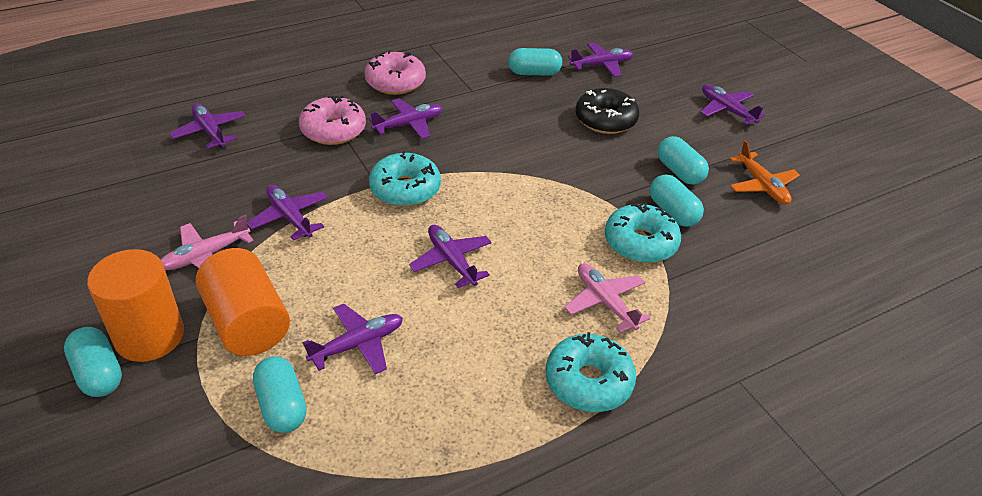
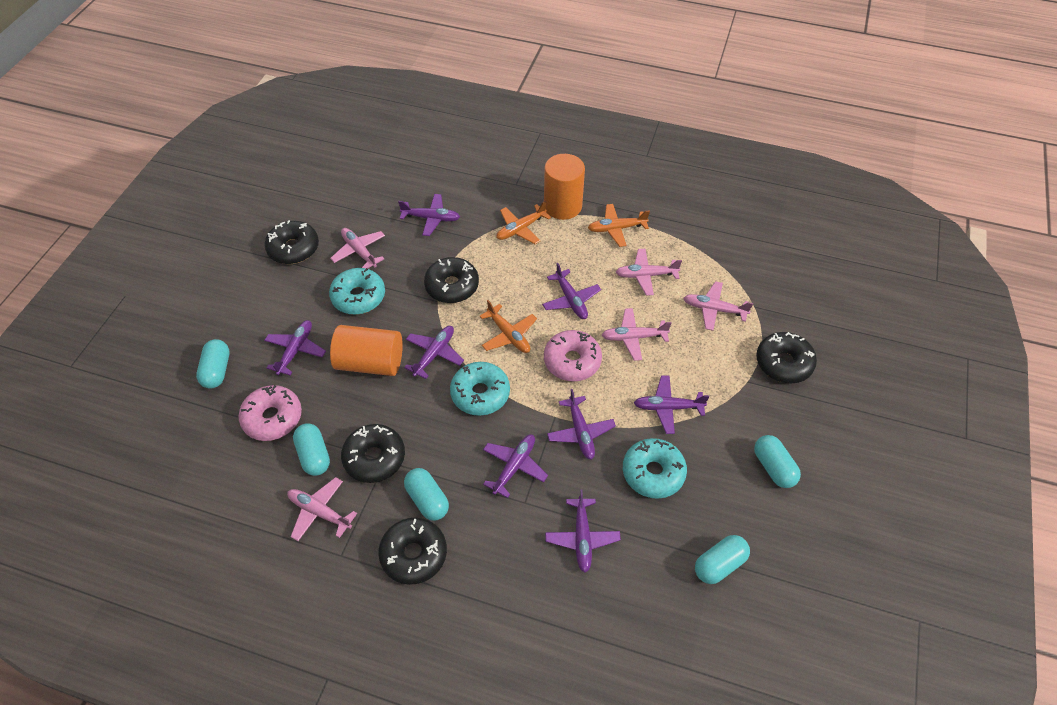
black donut: [575,88,639,134] = 1 -> [264,220,319,264] [341,424,405,483] [378,518,447,585] [424,257,479,303] [756,332,817,383] = 5
orange plane: [730,140,800,205] = 1 -> [479,300,537,353] [497,201,551,244] [588,204,650,247] = 3
pink plane: [160,215,254,270] [565,263,650,333] = 2 -> [287,477,357,541] [330,228,385,269] [602,308,671,361] [616,249,682,296] [684,281,753,331] = 5
purple plane: [170,103,246,148] [247,185,328,240] [303,304,403,374] [369,98,443,139] [409,225,492,288] [568,43,633,77] [701,84,766,125] = 7 -> [264,320,326,375] [398,194,460,236] [404,326,464,379] [483,434,548,498] [542,263,601,319] [545,490,621,573] [547,389,616,460] [634,375,709,434] = 8

